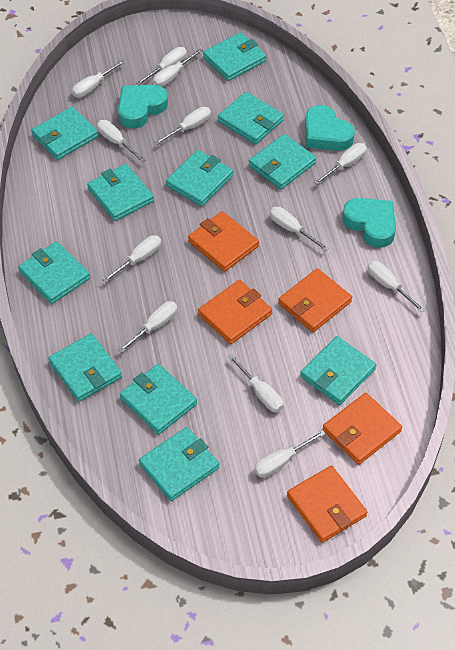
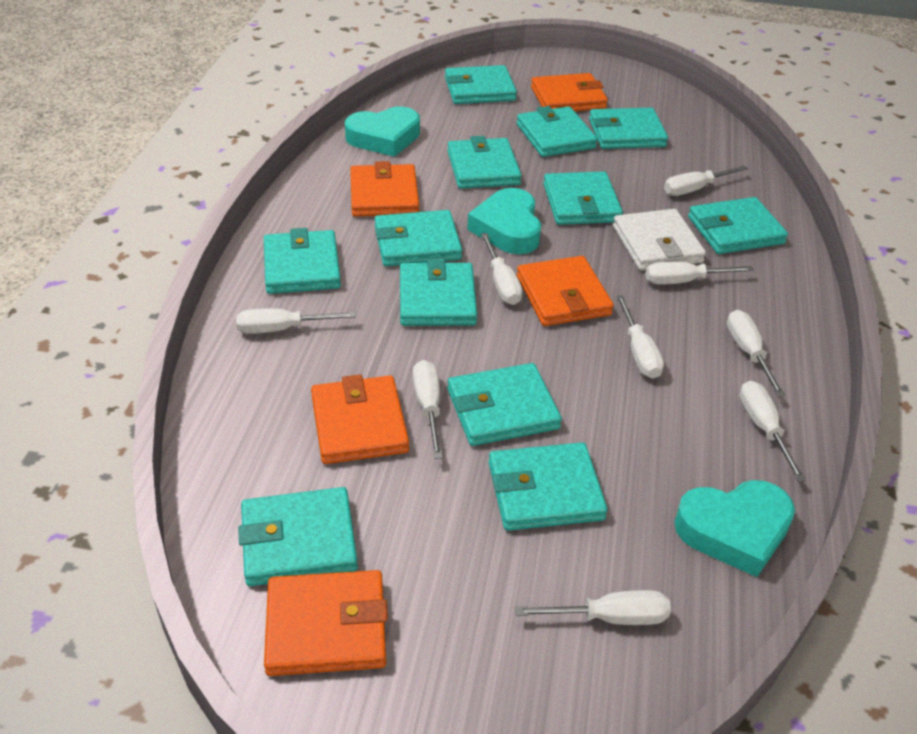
turquoise wallet: [18,241,90,304] [31,107,99,160] [48,334,122,402] [87,164,154,221] [120,364,197,434] [139,427,219,501] [166,150,233,206] [203,32,266,81] [218,92,284,144] [249,134,317,189] [300,336,376,405] = 11 -> [238,487,358,586] [264,228,341,294] [375,210,462,266] [400,259,477,326] [445,65,517,104] [447,136,522,189] [447,363,562,446] [488,442,608,531] [517,106,598,157] [543,171,623,225] [589,108,668,149] [688,197,788,254] = 12
white screwdriver: [72,59,126,98] [97,120,145,162] [103,235,161,283] [118,301,178,353] [136,47,187,85] [153,49,203,87] [154,107,211,145] [228,355,284,412] [254,430,326,477] [270,207,329,251] [314,143,367,185] [367,261,425,313] = 12 -> [236,308,356,334] [413,360,443,459] [481,233,522,305] [515,590,671,625] [616,295,664,379] [646,262,754,285] [664,165,748,196] [727,310,785,397] [739,381,806,482] = 9
white wallet: none = 0 -> [613,209,706,271] = 1

